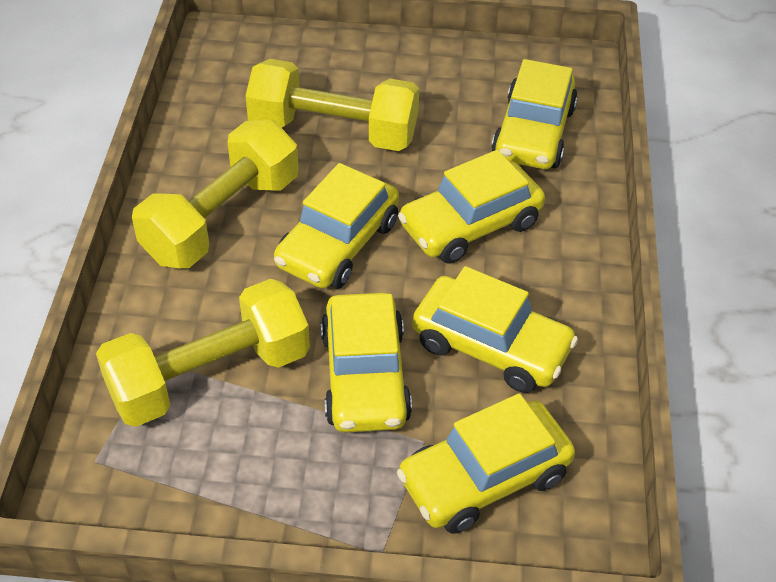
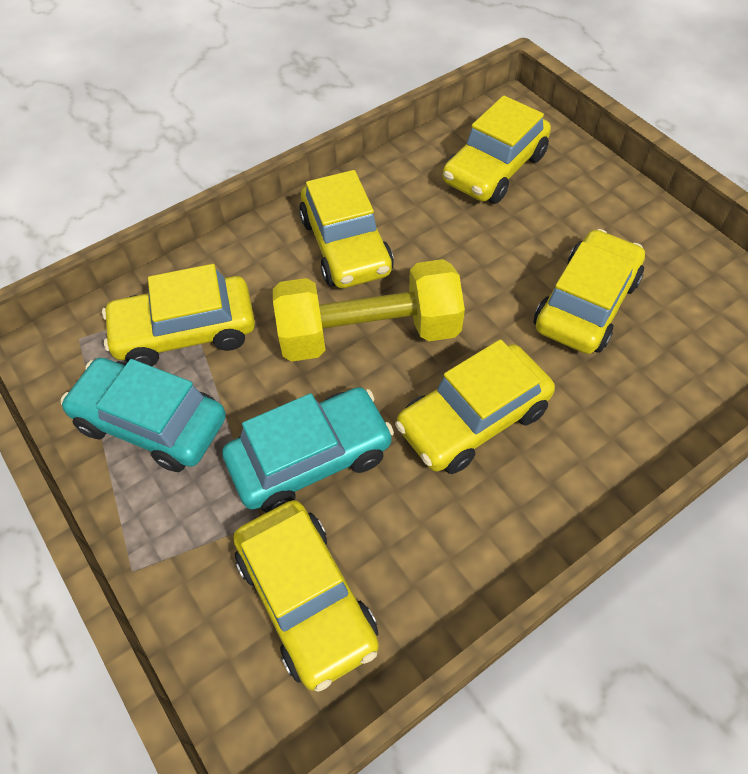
turquoise car: none = 0 -> [61,358,226,472] [222,387,394,513] = 2
yellow dumbbell: [96,279,310,427] [132,120,298,268] [245,59,419,151] = 3 -> [273,259,465,361] = 1

